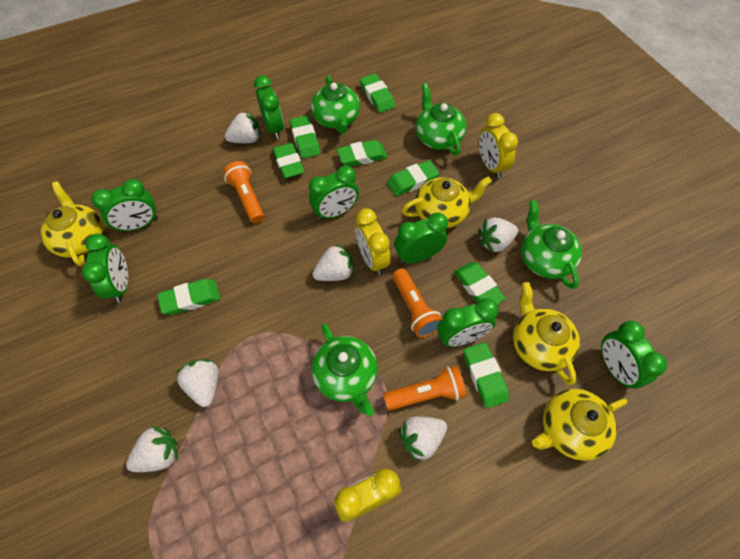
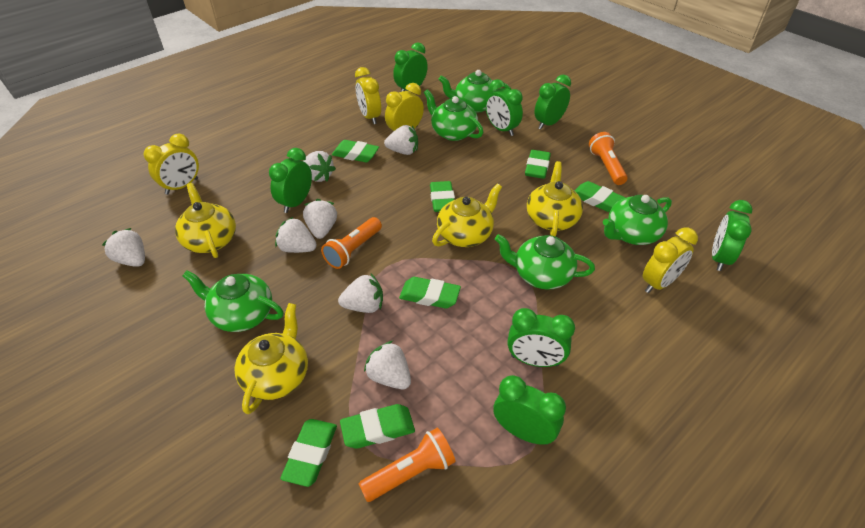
green eraser: [157,279,220,315] [273,143,305,178] [290,115,320,159] [337,140,388,167] [360,74,395,113] [387,160,439,196] [454,262,506,304] [464,342,509,408] = 8 -> [280,419,337,487] [332,140,379,162] [340,404,415,448] [399,277,461,308] [430,181,455,212] [525,150,551,179] [574,181,625,212] = 7
green teapot: [311,75,360,134] [311,323,378,416] [415,83,466,155] [521,200,582,289] = 4 -> [183,271,284,332] [424,89,483,141] [438,70,511,113] [495,234,595,290] [603,195,672,245] = 5
white strawberry: [126,426,178,472] [176,359,219,407] [225,111,260,143] [312,244,354,281] [399,416,447,462] [478,217,518,253] = 6 -> [102,228,145,267] [275,217,317,253] [303,151,336,182] [303,199,337,239] [338,274,383,313] [364,341,411,389] [384,125,418,155] = 7
yellow clock: [334,469,402,522] [355,208,391,275] [479,113,518,178] = 3 -> [143,133,199,195] [355,67,381,124] [385,83,424,131] [643,227,698,293] = 4

